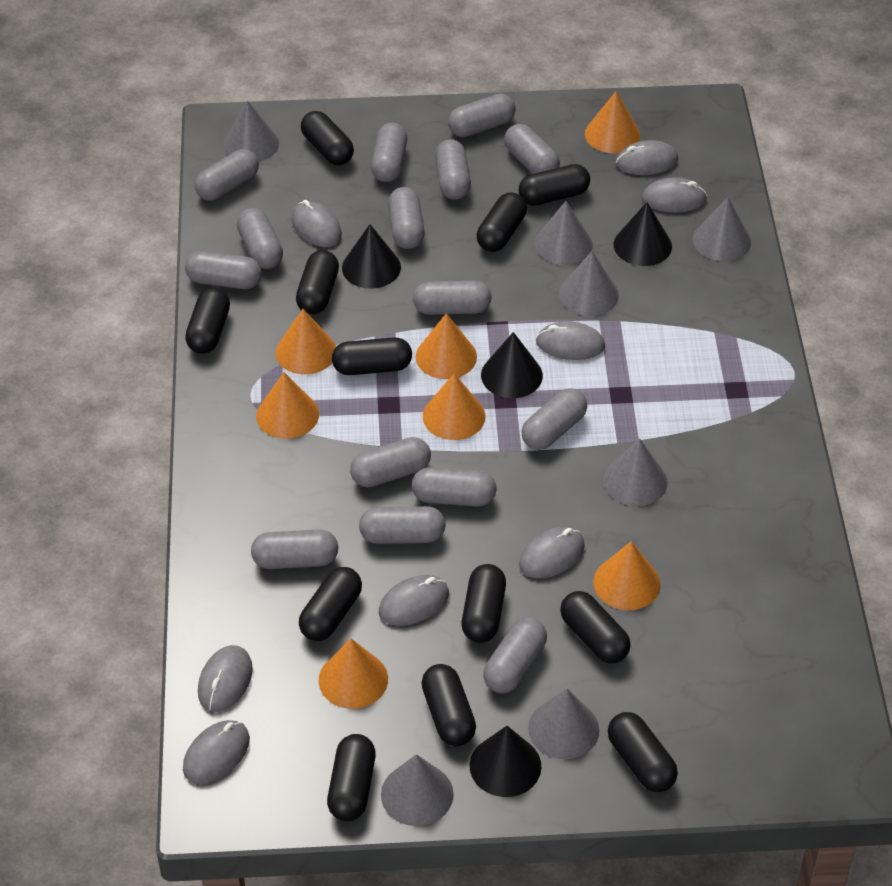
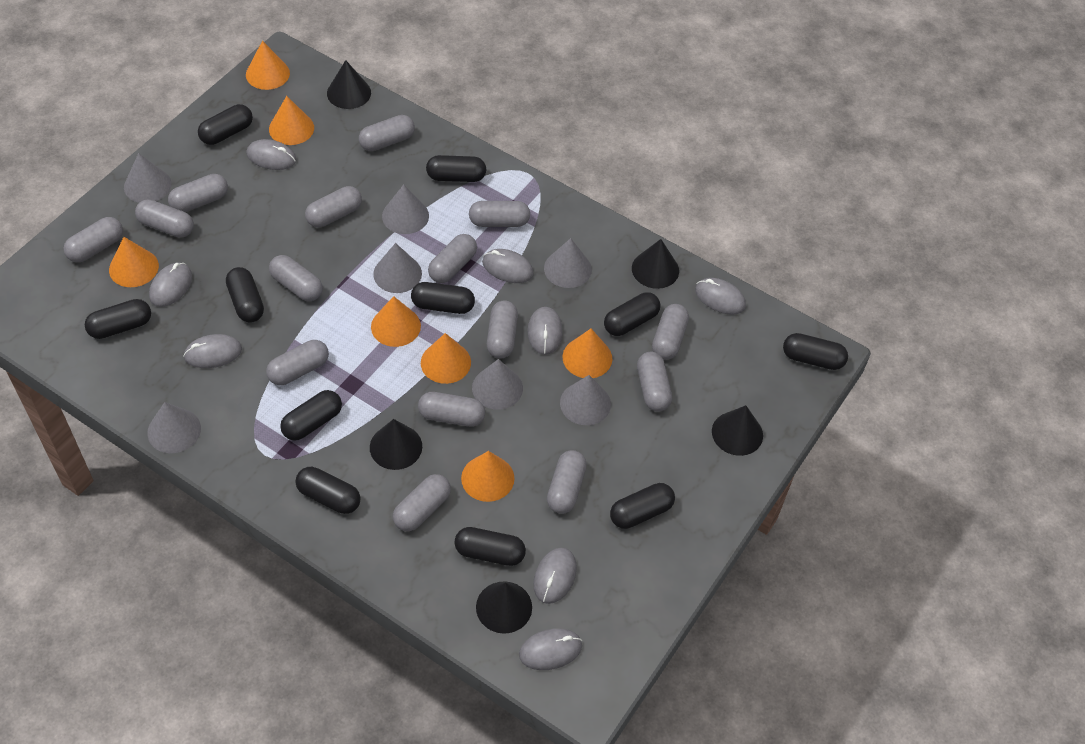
black capsule: [185,288,230,354] [296,250,339,314] [299,567,362,641] [301,111,354,165] [327,734,376,821] [332,337,412,375] [421,664,476,746] [462,564,506,643] [477,192,527,252] [518,164,590,206] [560,591,631,663] [608,712,678,792] = 12 -> [85,299,151,339] [198,104,253,145] [226,267,264,323] [280,390,342,441] [295,467,361,514] [411,282,475,314] [426,155,486,182] [455,527,526,566] [604,292,660,336] [610,483,675,529] [783,333,848,370] = 11
black cone: [342,224,401,289] [470,726,541,797] [481,332,543,398] [614,202,672,266] = 4 -> [327,60,371,109] [370,419,422,470] [476,581,532,634] [632,239,679,289] [712,405,763,456] = 5

